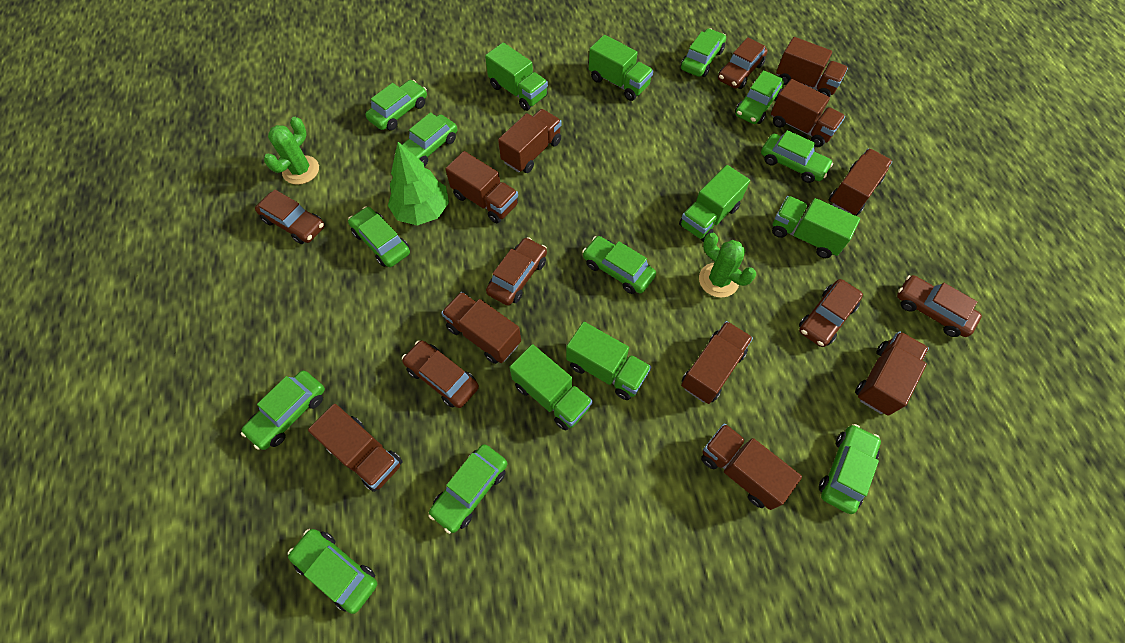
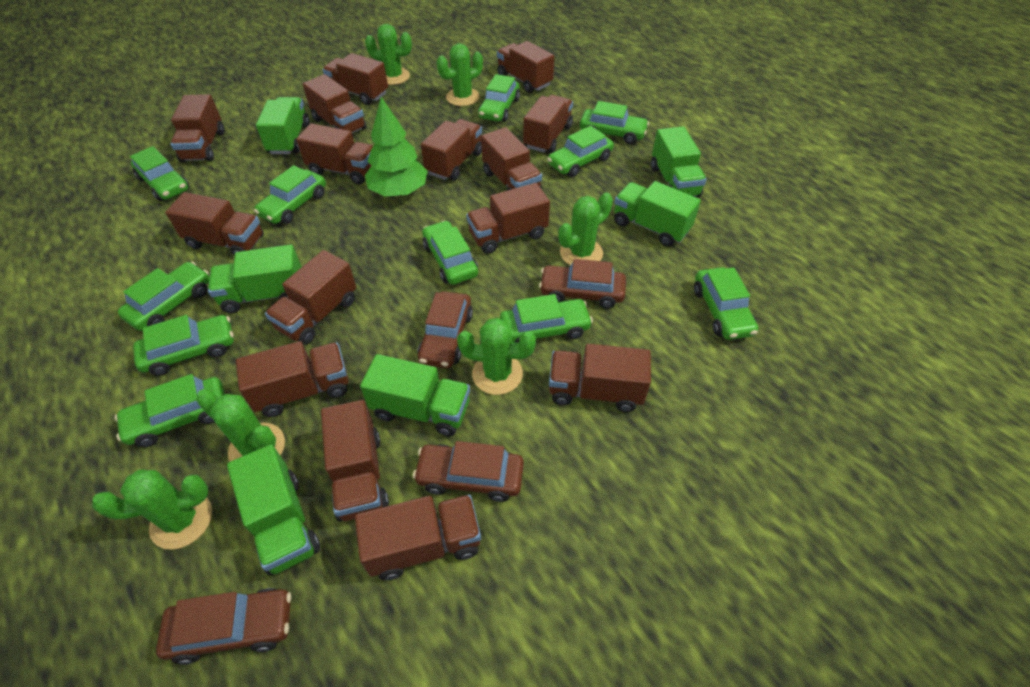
brown car: [255,190,325,244] [402,340,479,408] [486,237,547,306] [718,37,768,89] [799,279,863,347] [897,275,982,337] = 6 -> [156,588,291,665] [413,441,524,502] [417,291,473,368] [539,259,626,308] = 4
brown truck: [308,404,403,492] [441,292,521,364] [445,151,518,223] [498,109,562,173] [681,321,753,404] [701,423,802,510] [771,79,845,147] [776,37,848,97] [829,149,893,216] [855,331,929,416] = 10 -> [165,192,264,256] [170,94,224,162] [236,341,348,417] [265,250,356,345] [296,123,373,185] [303,74,367,133] [321,400,389,522] [323,53,388,105] [355,495,481,580] [421,119,482,181] [466,183,550,254] [481,127,542,191] [497,41,554,93] [523,95,573,153] [549,344,651,412] = 15
green cactus: [264,117,319,185] [699,233,756,298] = 2 -> [92,469,212,550] [196,389,285,462] [365,24,412,85] [437,43,483,106] [457,318,536,395] [559,192,613,265] = 6

